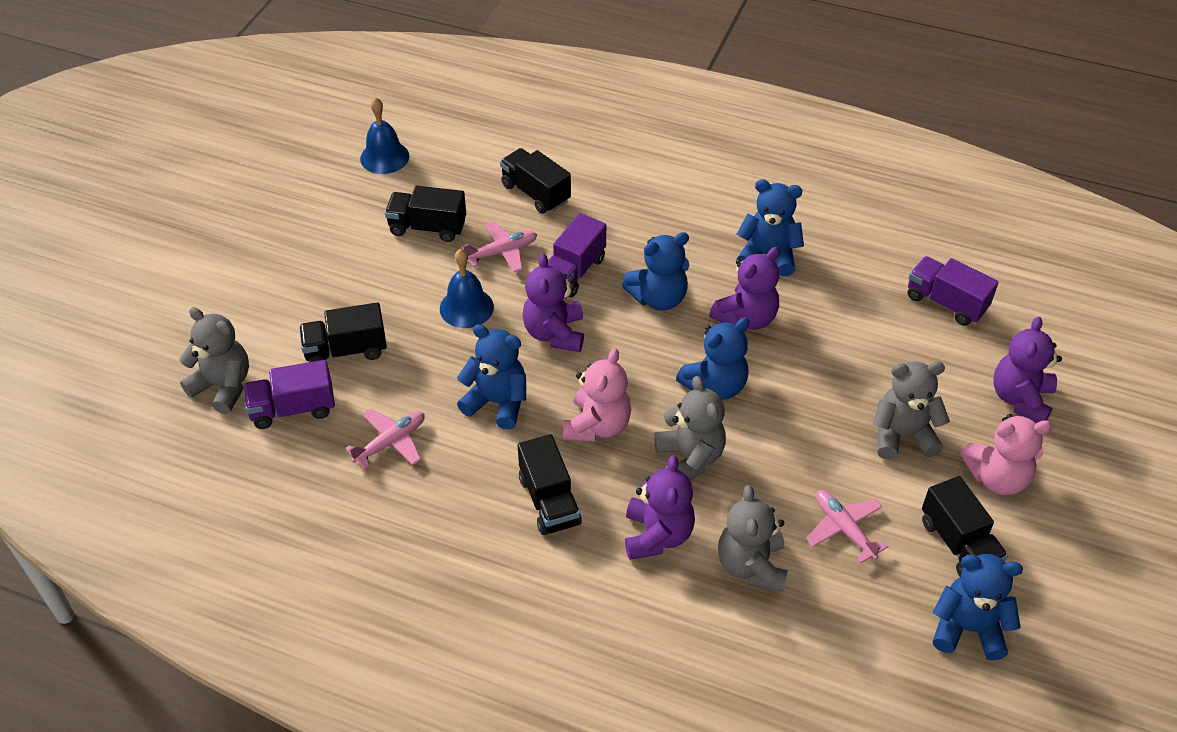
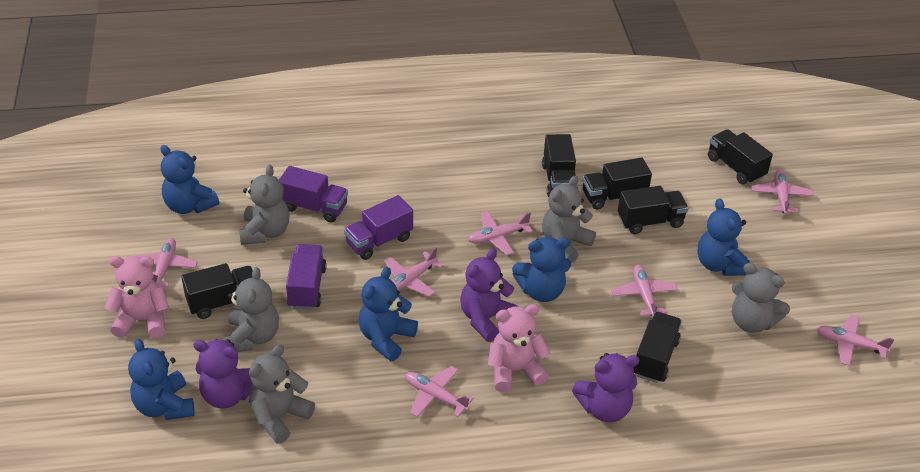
black truck: [299,303,387,362] [385,186,466,242] [500,148,571,214] [518,434,582,535] [922,476,1008,577] = 5 -> [181,263,253,319] [542,134,578,197] [582,157,652,209] [618,186,688,234] [633,312,682,383] [708,129,773,184] = 6
blue bell: [360,98,409,174] [440,249,494,328] = 2 -> none = 0
grey teddy bear: [179,307,249,414] [654,376,726,480] [718,485,788,592] [873,361,950,459] = 4 -> [224,267,279,352] [239,165,290,245] [249,344,315,444] [542,176,596,263] [732,263,790,333] = 5
pink plane: [345,409,425,470] [462,221,537,272] [806,490,889,564] = 3 -> [137,238,198,287] [384,247,444,297] [405,366,474,417] [468,211,533,255] [611,265,678,316] [751,169,813,214] [817,314,894,366] = 7
purple teddy bear: [522,253,584,352] [625,455,695,560] [709,247,779,330] [993,316,1062,423] = 4 -> [193,339,253,408] [460,249,518,342] [572,353,639,422] = 3

